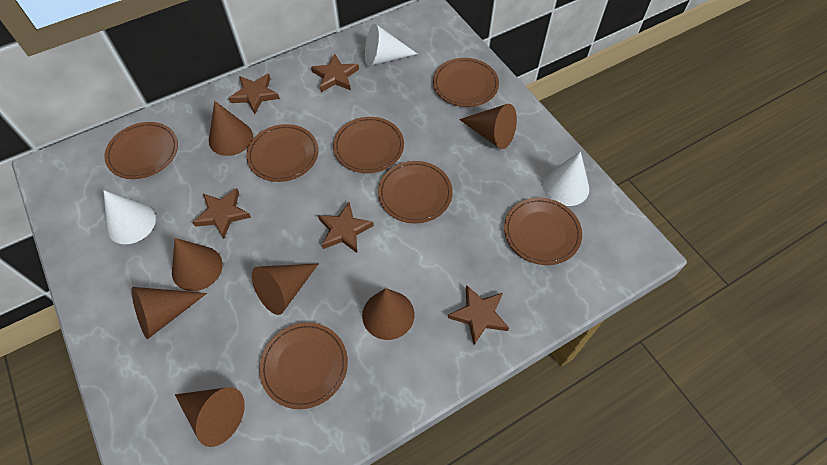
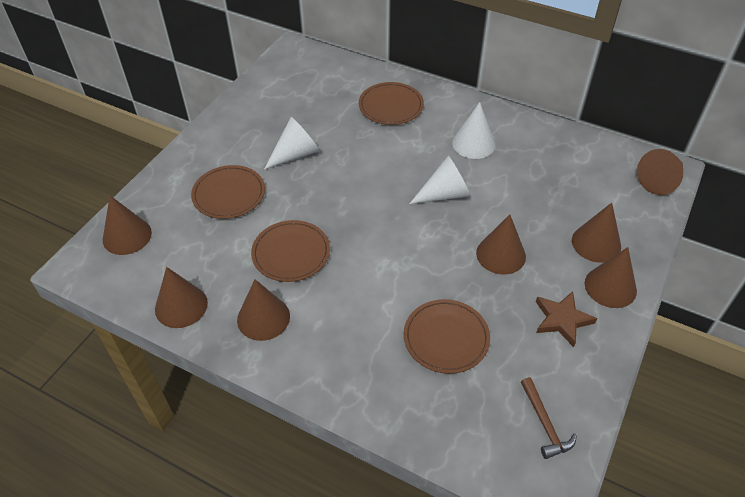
brown hammer: none = 0 -> [521,377,577,459] = 1
brown plate: [104,122,178,179] [246,124,318,182] [259,322,348,409] [333,117,404,173] [378,161,453,223] [433,58,499,107] [504,198,582,265] = 7 -> [191,165,265,219] [251,220,330,282] [359,82,424,125] [404,299,490,374] = 4
brown star: [192,188,251,239] [229,74,280,114] [311,53,359,92] [318,202,374,253] [448,285,509,344] = 5 -> [536,291,597,347] = 1

